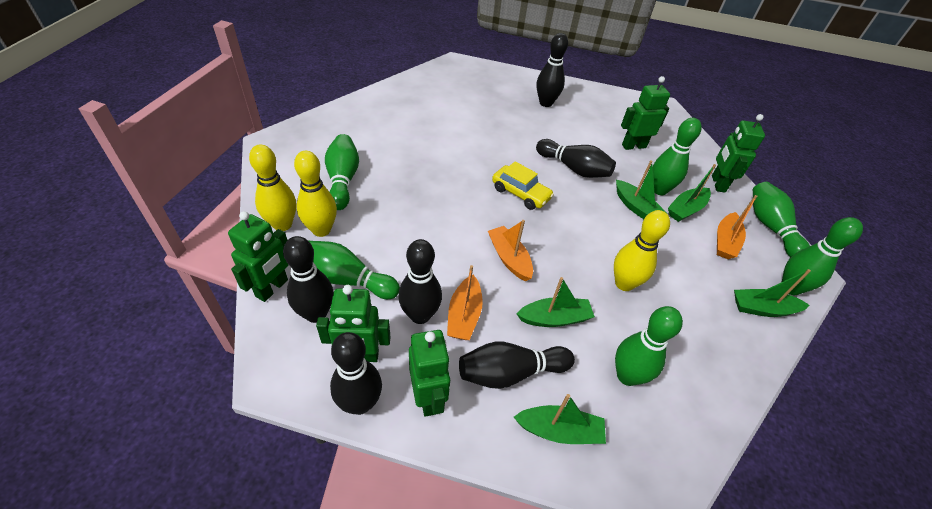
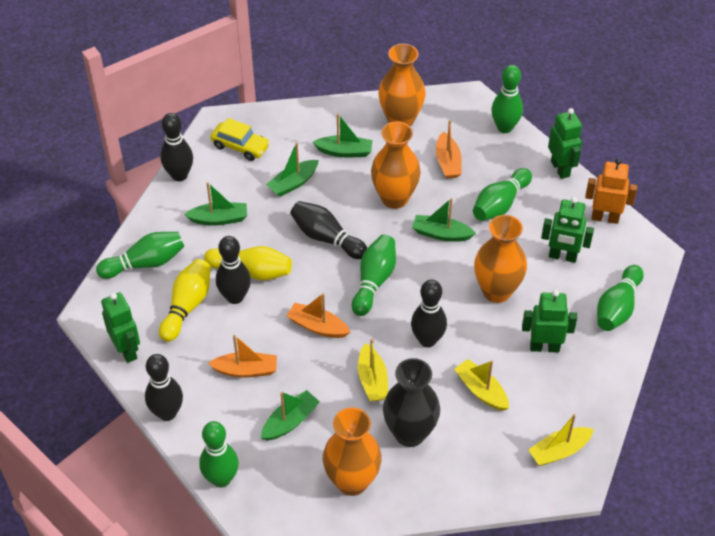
black bowling pin: [283,236,334,323] [330,332,382,415] [398,239,442,324] [459,341,575,389] [536,139,616,178] [537,33,568,107] = 6 -> [145,354,183,421] [160,113,193,181] [216,236,251,304] [290,201,367,259] [411,280,447,347] = 5
black vase: none = 0 -> [383,358,440,447] = 1
green robot: [228,211,289,302] [316,285,391,362] [409,330,450,417] [621,76,670,150] [712,114,765,192] = 5 -> [101,292,140,363] [522,290,577,353] [541,197,594,263] [548,108,582,179] = 4
orange robot: none = 0 -> [585,158,637,224] = 1
orange vase: none = 0 -> [323,407,382,496] [371,121,421,209] [378,44,425,127] [474,215,527,303] = 4
yellow boat: none = 0 -> [358,339,388,402] [454,359,509,411] [528,414,594,466] = 3
yellow bowling pin: [249,145,296,231] [294,151,337,237] [614,210,670,291] = 3 -> [159,259,211,342] [204,246,292,280] = 2

